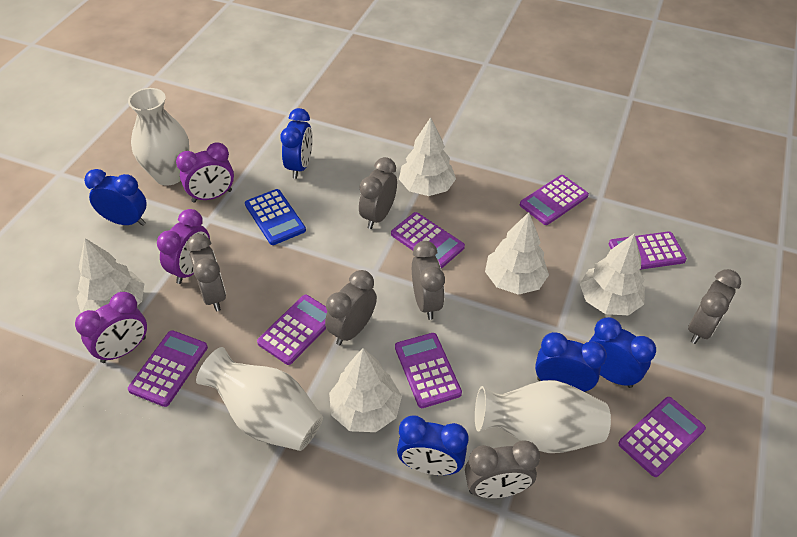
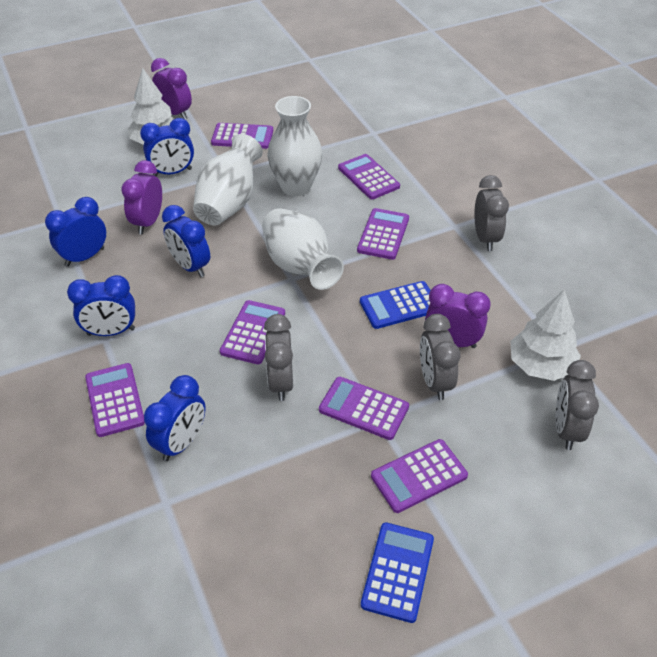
blue calculator: [245,189,306,245] = 1 -> [360,281,431,329] [361,522,434,623] = 2
grey clock: [186,234,226,311] [325,270,377,345] [359,157,397,229] [412,241,445,320] [465,440,540,498] [688,269,741,344] = 6 -> [264,314,293,401] [420,314,460,400] [474,175,509,251] [556,360,599,450] = 4
white tree: [76,238,144,313] [329,348,402,432] [399,117,456,196] [485,212,549,295] [580,234,645,315] = 5 -> [128,68,174,145] [510,289,581,381] = 2

